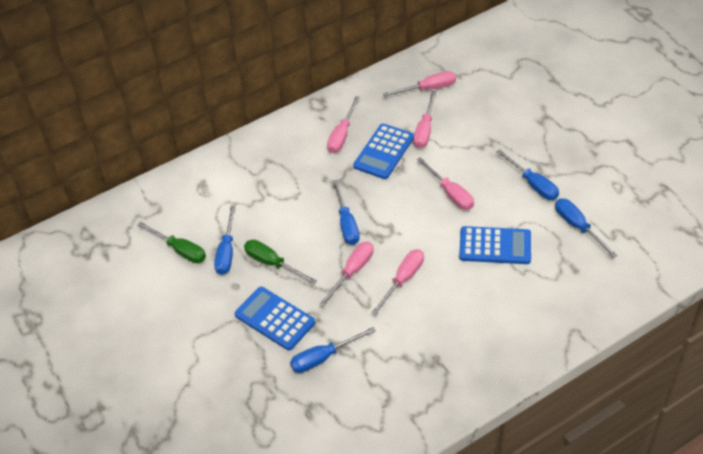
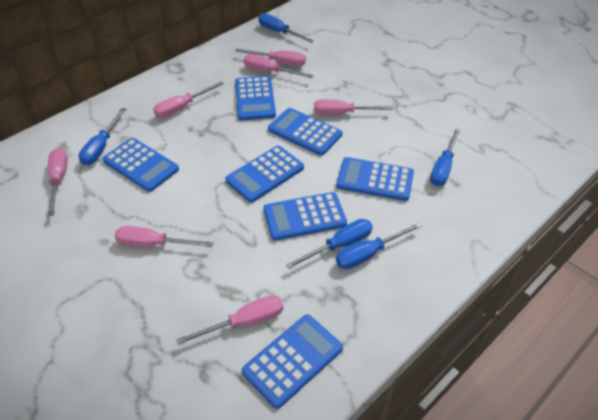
blue calculator: [235,287,315,350] [353,124,414,179] [459,226,531,264] = 3 -> [102,138,179,192] [225,146,304,203] [235,76,276,120] [242,314,343,409] [263,192,347,241] [268,108,342,156] [336,157,414,201] = 7
green screwdriver: [137,221,206,263] [244,240,317,284] = 2 -> none = 0
pink screwdriver: [319,242,374,307] [327,96,360,153] [371,249,424,315] [383,71,456,97] [414,90,437,148] [417,157,474,210] = 6 -> [48,148,68,216] [115,226,213,247] [153,81,224,118] [176,295,283,345] [235,49,306,66] [244,54,314,78] [314,99,394,115] = 7

